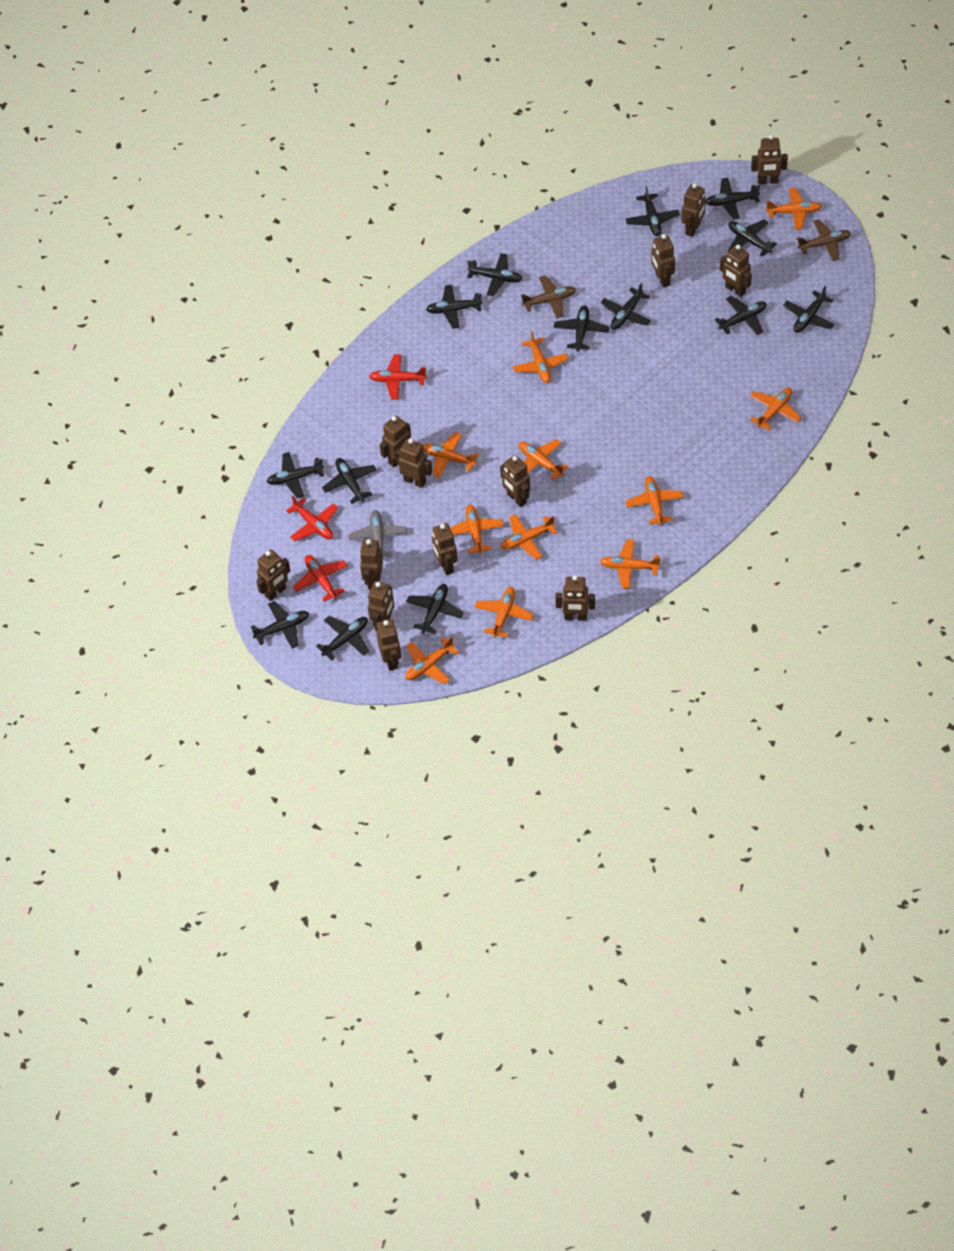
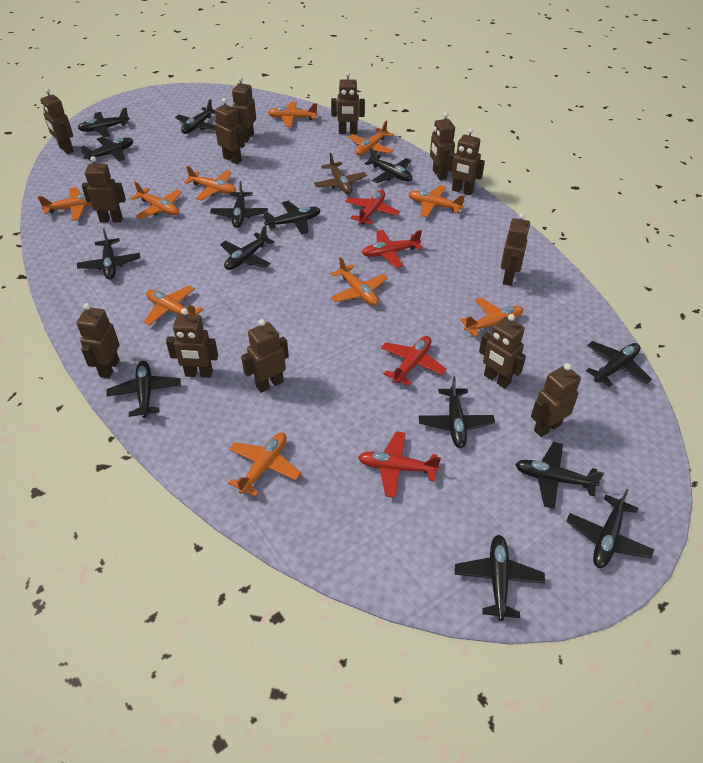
brown plane: [521,276,576,318] [796,219,851,261] = 2 -> [314,153,367,194] = 1
grey plane: [348,510,407,559] = 1 -> none = 0
orange plane: [405,636,459,684] [423,432,479,478] [450,505,504,554] [474,587,534,638] [501,514,557,560] [513,331,568,383] [519,439,569,481] [600,539,661,589] [625,476,684,525] [750,387,802,430] [766,188,822,230] = 11 -> [38,187,92,221] [131,182,182,219] [144,285,203,326] [184,166,236,201] [228,433,301,497] [268,102,318,127] [330,257,388,306] [348,120,394,156] [408,185,465,217] [460,298,523,337] = 10
red plane: [286,495,338,541] [293,555,347,602] [369,354,427,400] = 3 -> [345,190,400,225] [358,431,441,498] [362,230,423,268] [381,336,447,386] = 4

